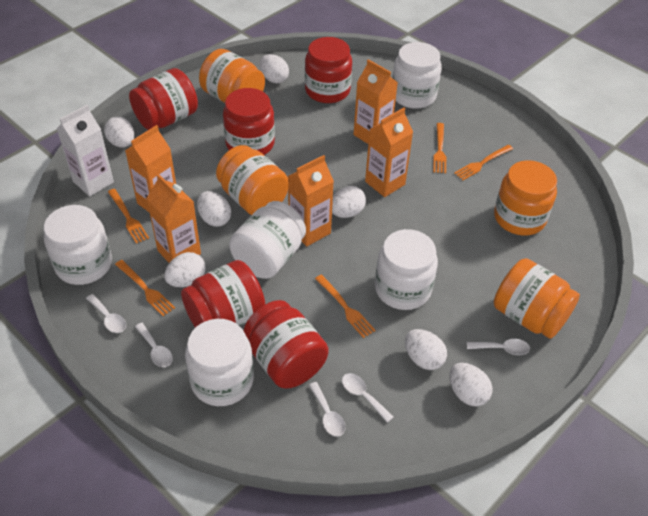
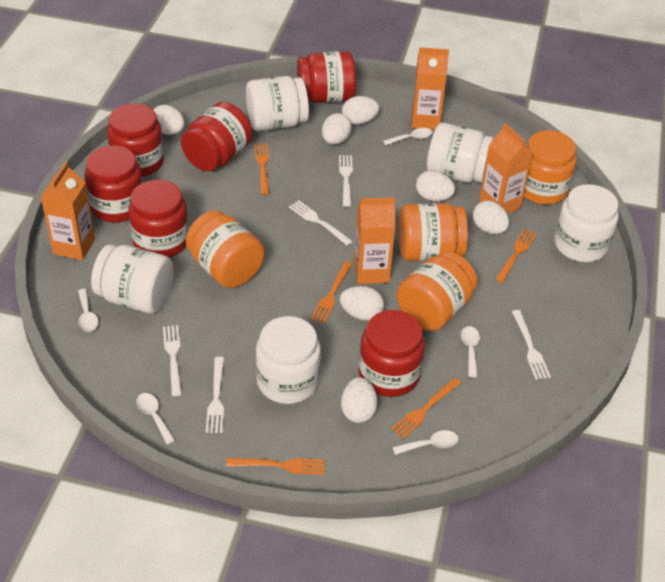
orange carton: [125,125,176,212] [146,174,201,263] [288,155,334,247] [354,59,398,144] [365,108,413,197] = 5 -> [40,162,95,260] [354,197,396,284] [411,47,449,130] [479,123,533,214] = 4
red jar: [129,68,198,130] [181,260,265,328] [223,88,275,155] [243,300,329,388] [305,37,352,103] = 5 -> [85,146,143,223] [107,103,164,177] [128,180,189,257] [181,102,253,172] [297,51,356,103] [359,310,425,397] = 6
white carton: [56,105,114,196] = 1 -> none = 0
white fork: none = 0 -> [163,325,182,396] [206,357,224,433] [289,200,353,246] [339,155,353,207] [512,310,551,380] = 5

